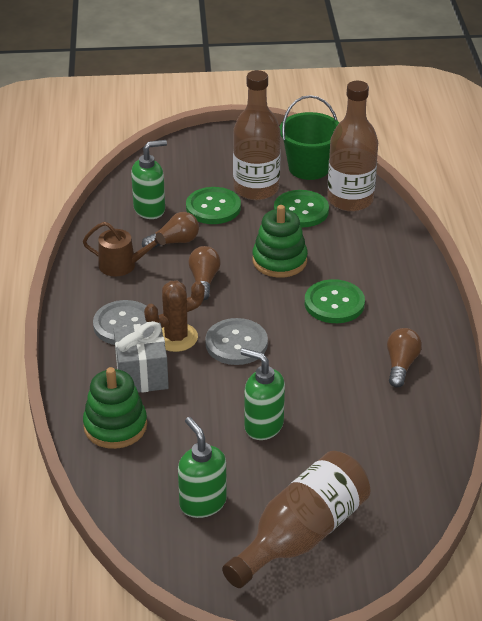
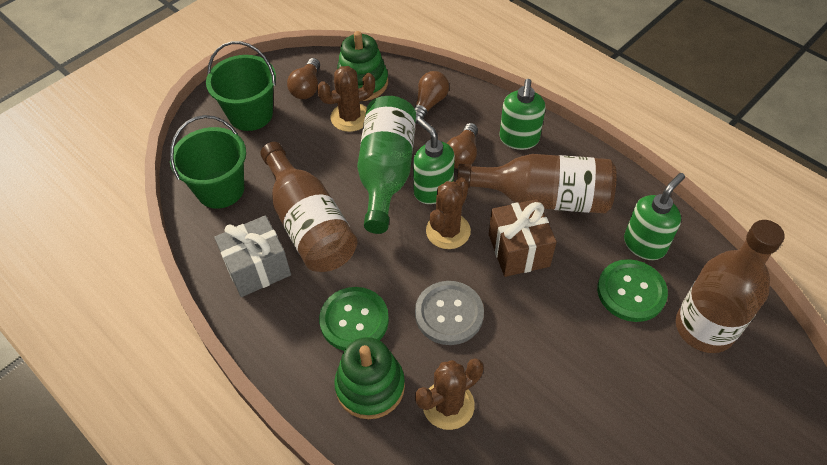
brown cactus: [144,281,205,352] = 1 -> [317,66,375,132] [415,358,484,430] [426,177,471,249] = 3
brown gift: none = 0 -> [489,199,557,277] = 1
brown watering can: [83,222,166,276] = 1 -> none = 0
green bottle: none = 0 -> [357,96,416,234] = 1
green bucket: [280,95,339,180] = 1 -> [170,115,246,209] [206,41,276,131] = 2
green button: [186,187,241,224] [274,190,329,228] [305,279,365,323] = 3 -> [319,287,389,351] [597,259,668,322] = 2
grey button: [93,300,147,345] [205,318,268,365] = 2 -> [415,281,484,345] = 1

